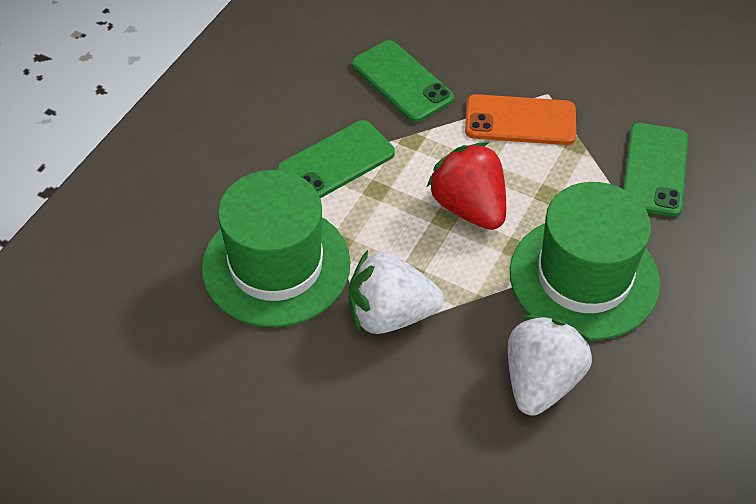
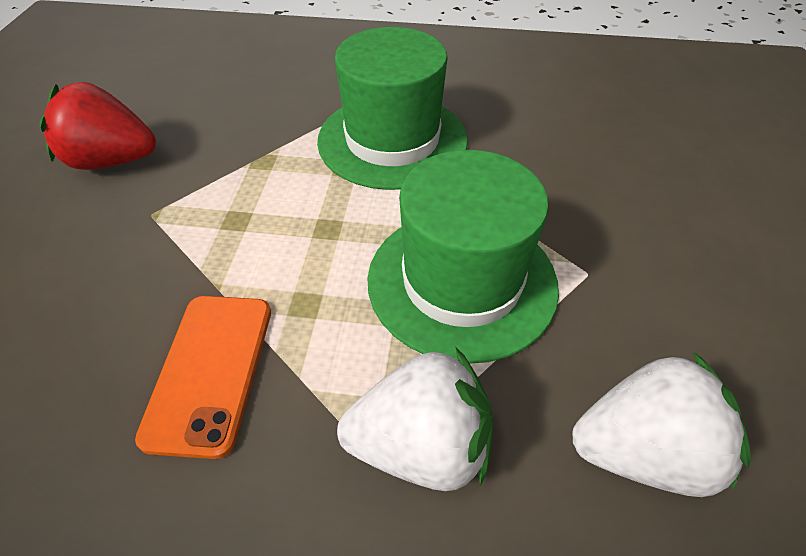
green phone: [277,120,395,198] [352,40,454,122] [623,123,688,217] = 3 -> none = 0

